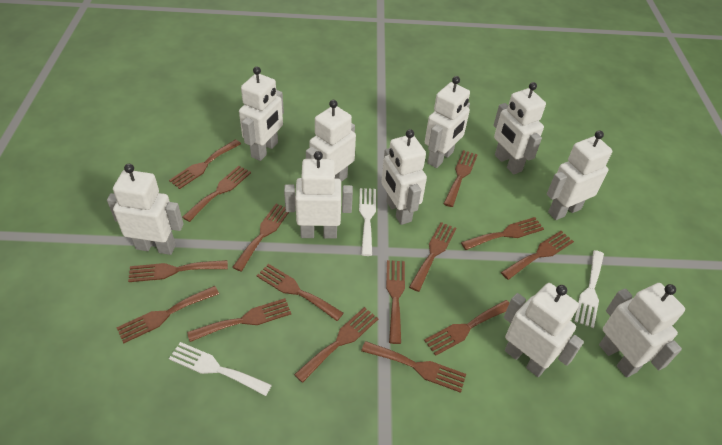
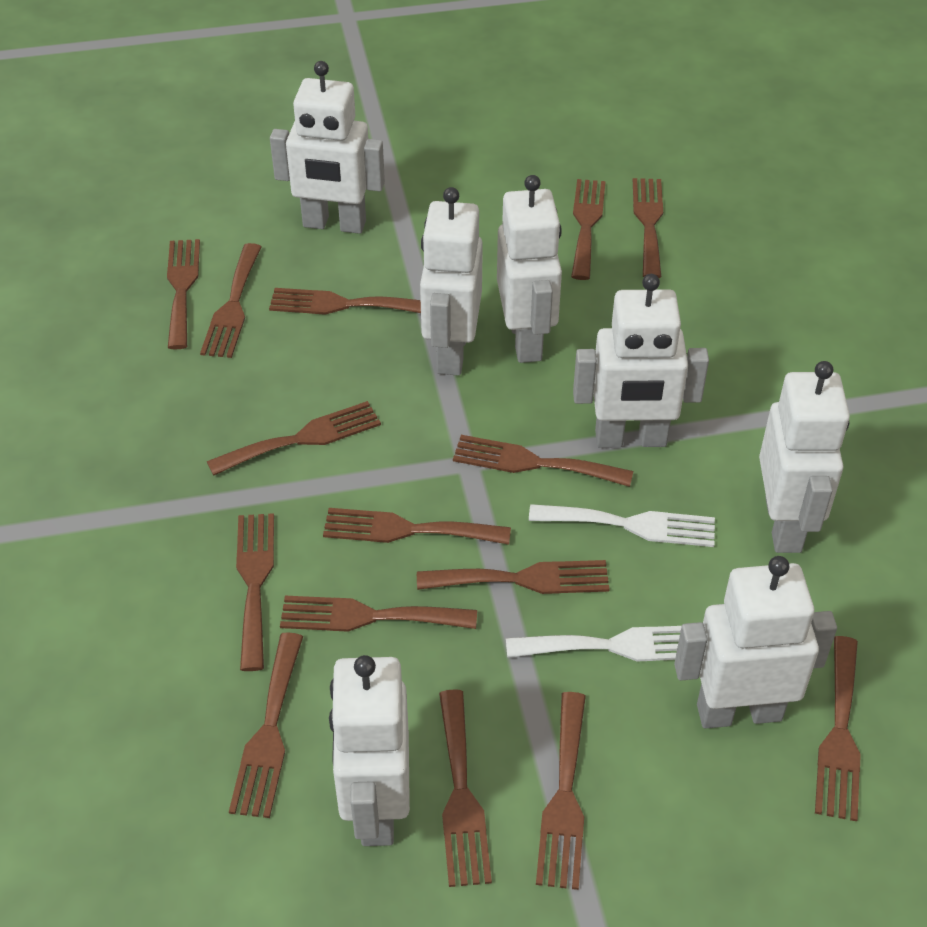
white fork: [169,342,272,396] [359,188,376,256] [574,250,604,328] = 3 -> [506,626,682,662] [529,504,715,547] = 2
white robot: [107,164,183,255] [239,66,284,161] [284,151,353,239] [306,100,356,182] [382,129,427,225] [425,76,470,168] [493,82,546,175] [504,283,584,377] [547,131,612,220] [599,283,685,377] = 10 -> [270,61,385,234] [329,655,410,846] [420,187,483,376] [497,175,562,363] [573,274,709,448] [674,556,837,729] [759,361,850,553] = 7

